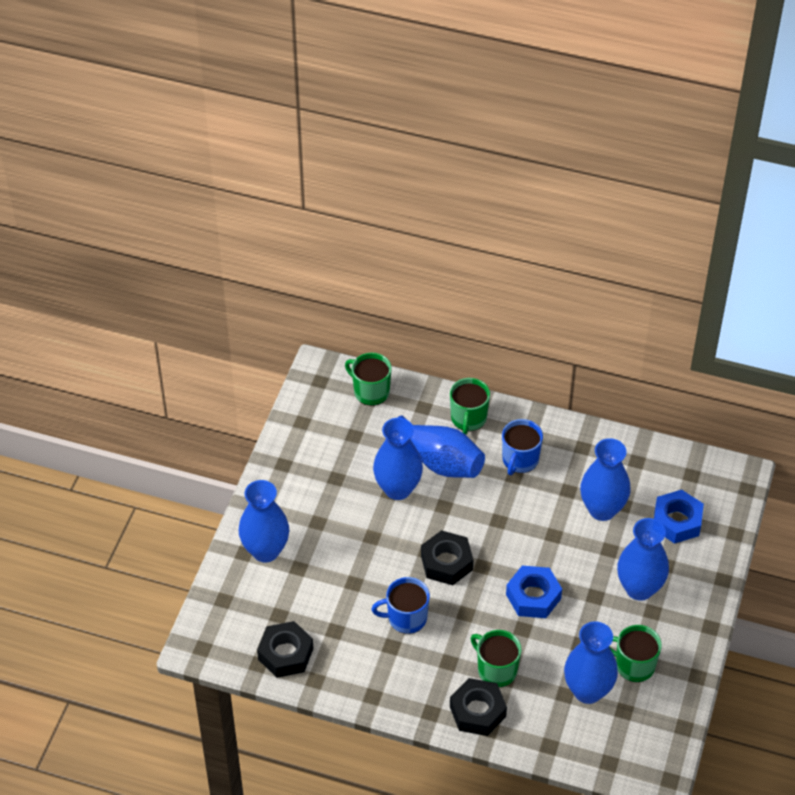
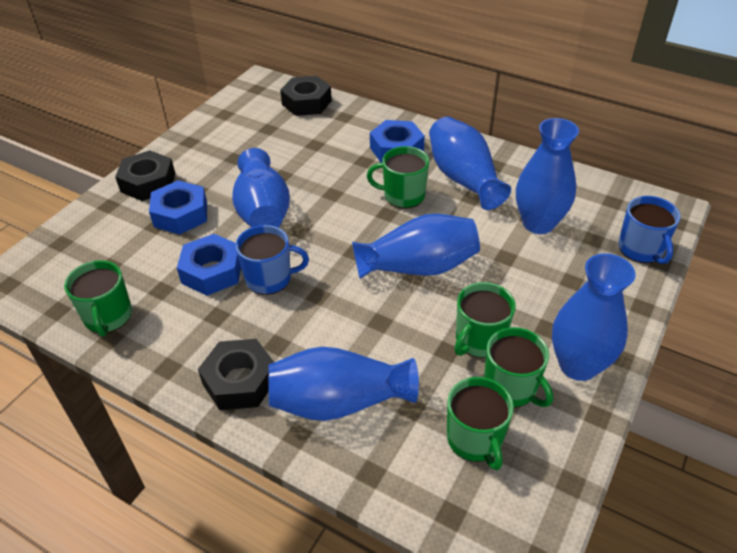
blue nut: [506,566,562,618] [654,490,704,544] = 2 -> [149,180,207,235] [177,234,241,296] [370,120,425,163] = 3
green mug: [345,353,392,406] [450,378,490,435] [471,630,521,687] [609,625,662,682] = 4 -> [64,260,132,336] [367,146,429,208] [447,377,514,470] [454,282,516,358] [484,327,553,407] = 5

